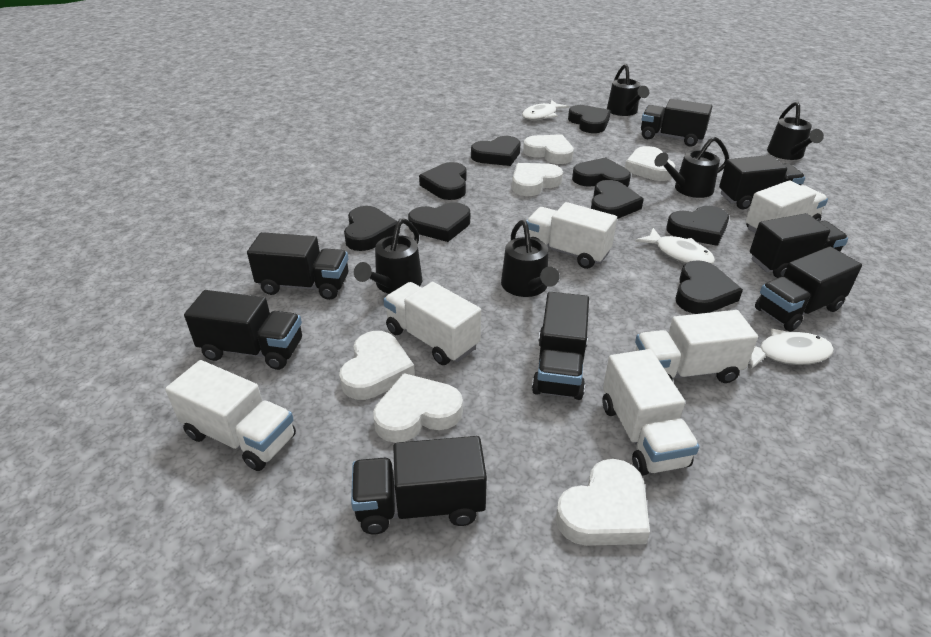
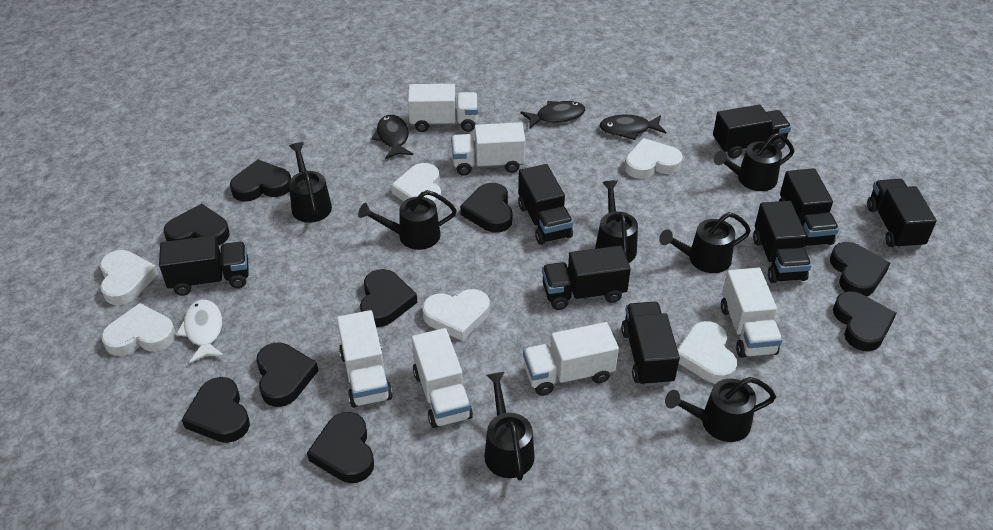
black fish: none = 0 -> [371,115,413,159] [520,101,585,129] [600,115,666,140] = 3
black watering can: [354,218,423,294] [501,220,560,297] [607,64,649,116] [654,137,729,198] [767,102,824,160] = 5 -> [289,142,332,223] [358,190,457,250] [484,372,535,480] [595,180,638,263] [659,212,751,273] [665,377,776,442] [714,133,794,191] = 7
white fish: [522,100,569,120] [635,228,715,264] [750,329,834,369] = 3 -> [176,299,225,364] = 1

